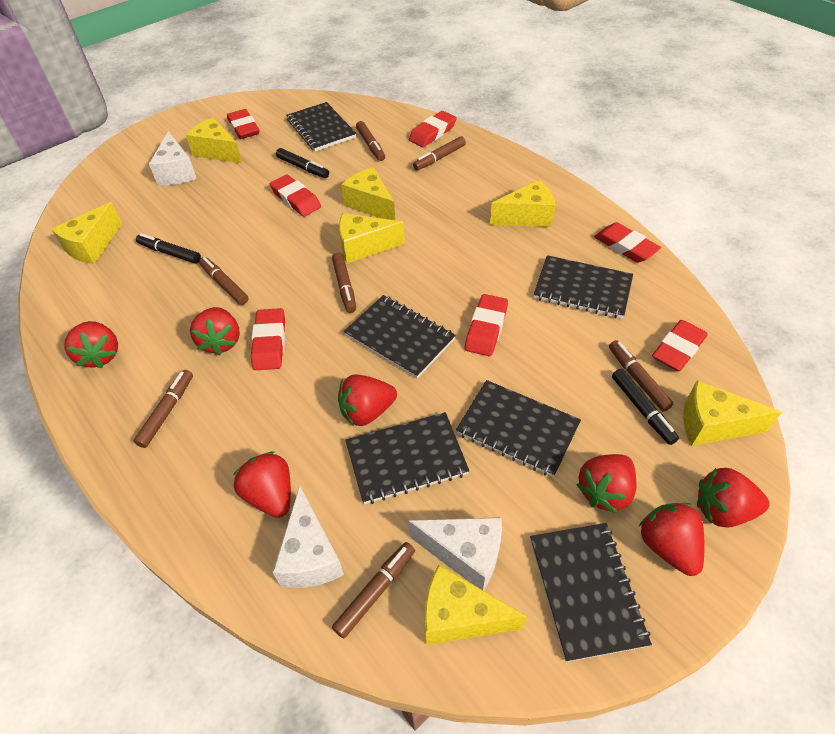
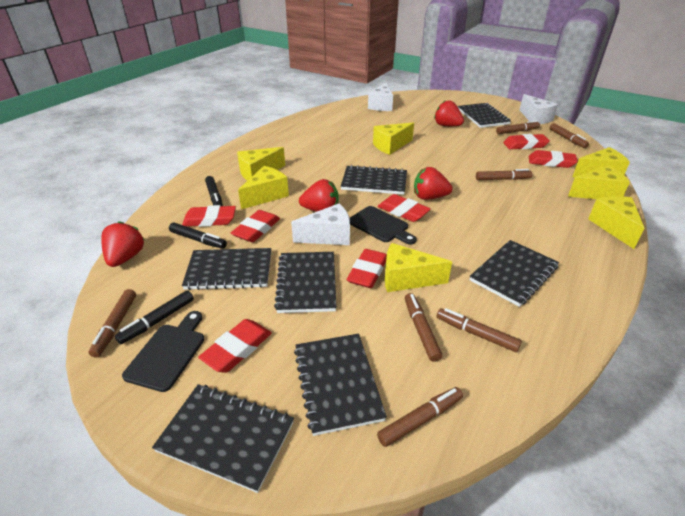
black cutting board: none = 0 -> [122,311,204,392] [350,206,417,245] = 2
black notebook: [286,102,356,151] [344,295,456,378] [346,412,469,504] [456,380,581,477] [530,523,652,662] [534,255,633,319] = 6 -> [152,384,294,493] [182,248,271,290] [274,252,336,313] [294,334,387,436] [341,165,407,195] [458,103,511,128] [469,240,559,307] = 7
red strawberry: [64,321,118,368] [190,307,240,355] [233,452,291,518] [338,374,397,426] [577,454,636,513] [638,503,705,576] [697,468,769,528] = 7 -> [101,221,145,267] [299,179,339,212] [414,167,453,200] [434,100,464,126] = 4

